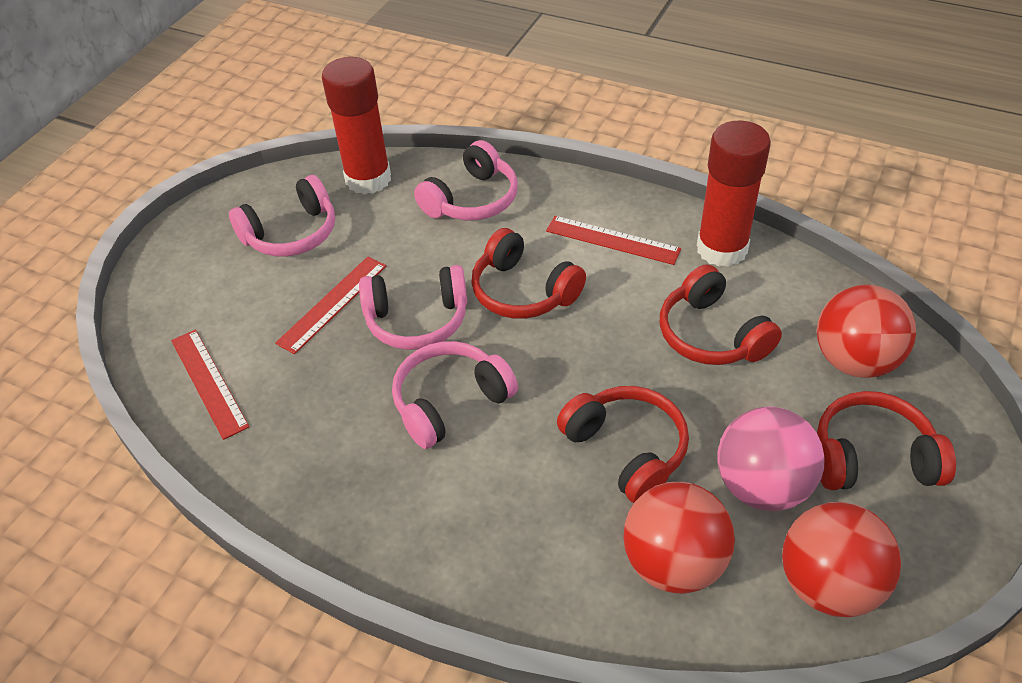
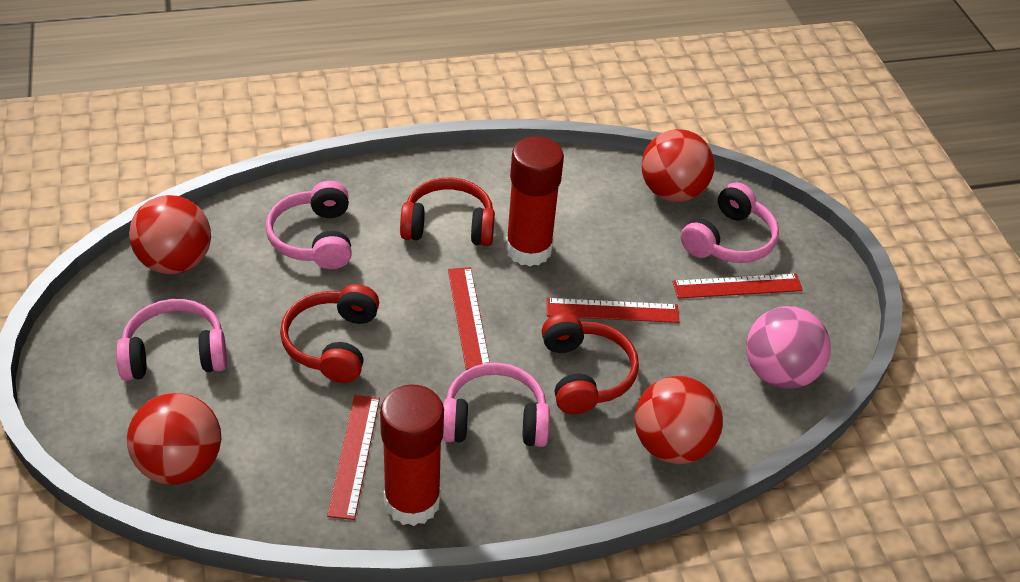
red ball: [623,482,735,594] [782,502,901,617] [817,284,916,378] = 3 -> [127,393,221,485] [129,195,211,274] [634,376,723,464] [642,129,714,202] = 4
red headphones: [471,228,586,319] [557,386,689,503] [660,264,782,365] [817,391,956,490] = 4 -> [280,284,379,383] [400,178,495,246] [542,313,639,414] = 3
red ruler: [171,329,250,440] [275,257,386,354] [546,216,681,265] = 3 -> [327,395,380,520] [448,267,490,370] [547,298,679,323] [673,274,803,299] = 4

